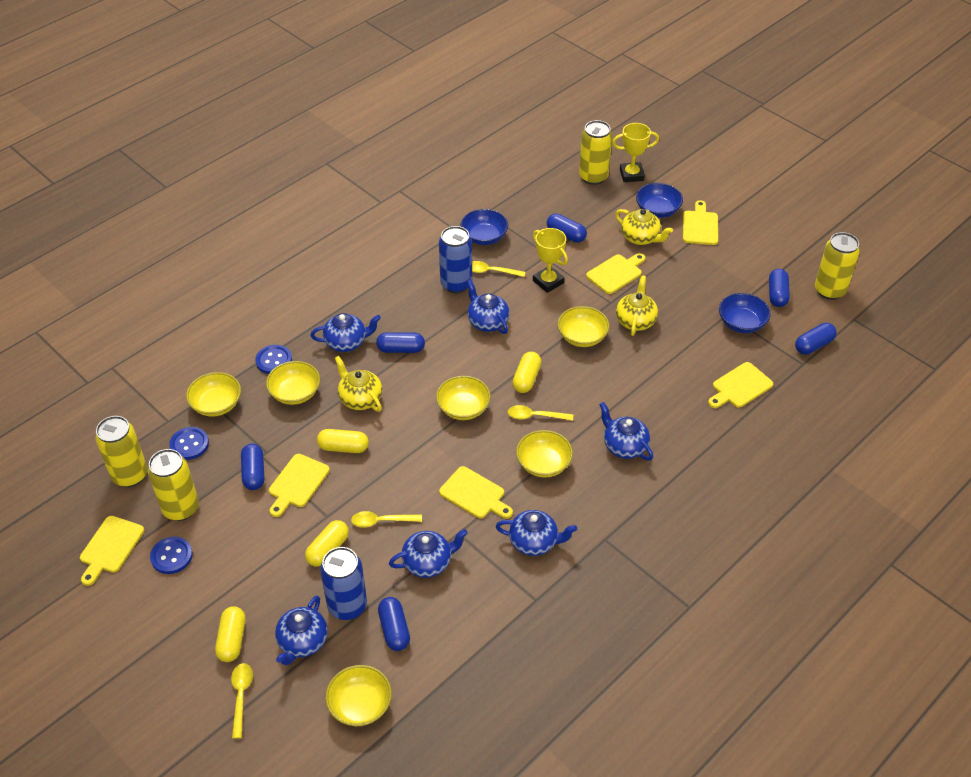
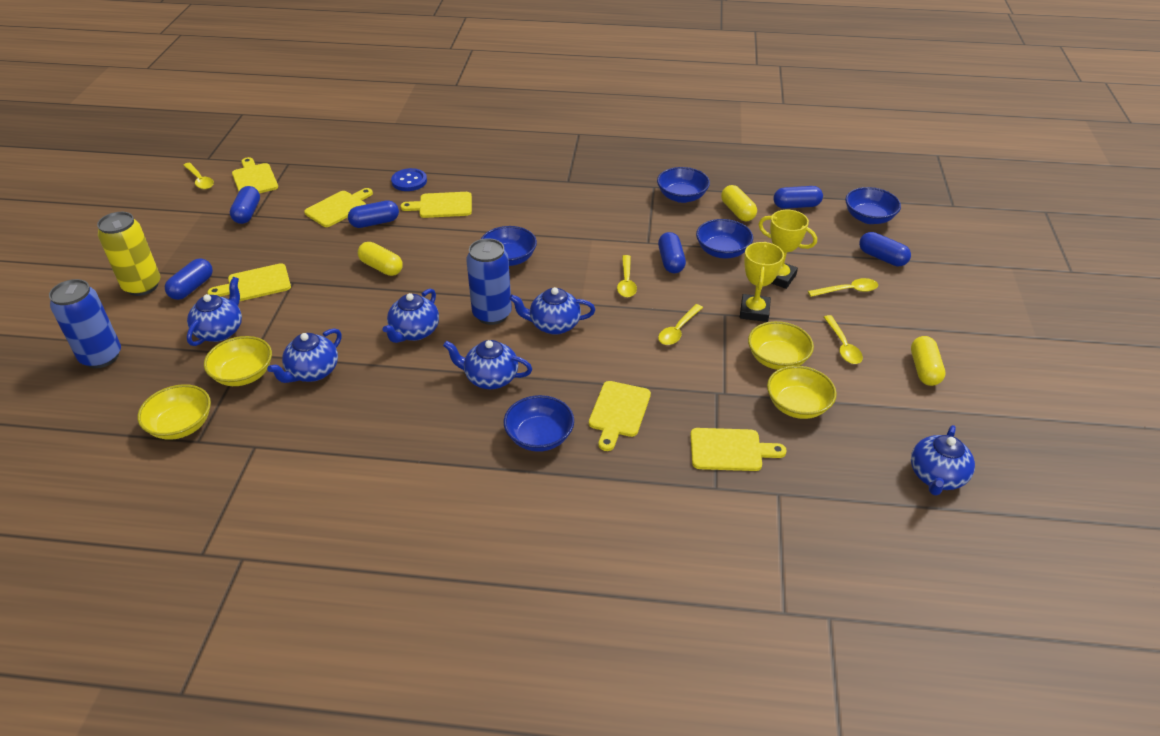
blue bowl: [460,209,508,245] [636,183,683,218] [719,293,771,333] = 3 -> [481,226,537,266] [504,395,574,452] [657,167,710,203] [696,219,753,258] [845,187,901,224] = 5
blue button: [150,536,193,574] [169,427,209,460] [255,345,292,374] = 3 -> [391,168,427,191] = 1
yellow bowl: [186,372,241,417] [266,361,320,405] [325,665,392,726] [436,376,491,420] [516,430,573,477] [558,306,609,347] = 6 -> [137,384,211,440] [204,336,272,386] [748,321,814,370] [767,366,837,419] = 4
yellow can: [95,416,147,487] [148,449,199,521] [579,120,612,185] [815,232,860,300] = 4 -> [97,212,160,296] = 1
yellow capsule: [215,606,245,662] [305,520,349,566] [317,429,369,453] [512,352,541,393] = 4 -> [358,242,403,276] [721,185,757,221] [911,336,945,386] = 3
yellow spoon: [231,663,253,739] [351,511,422,528] [472,261,525,277] [508,405,573,421] = 4 -> [183,163,214,189] [617,255,637,297] [658,304,703,345] [808,278,878,297] [824,315,863,364] = 5
yellow teapot: [335,356,382,412] [615,209,673,245] [616,275,658,336] = 3 -> none = 0

